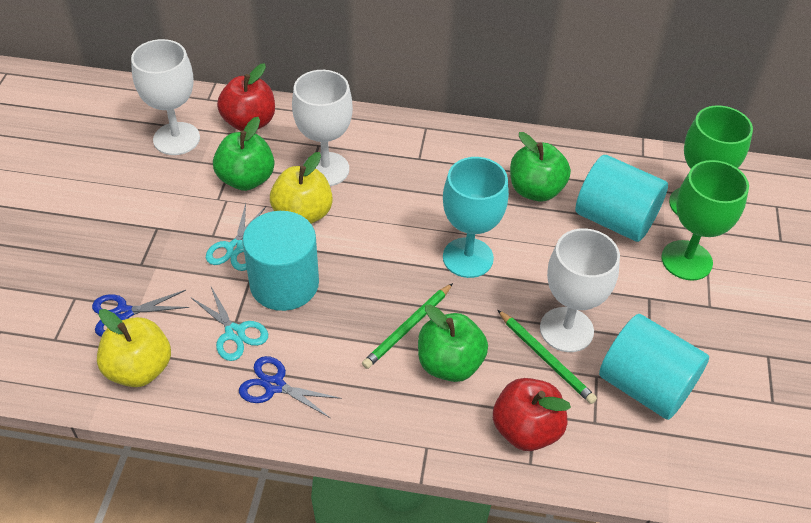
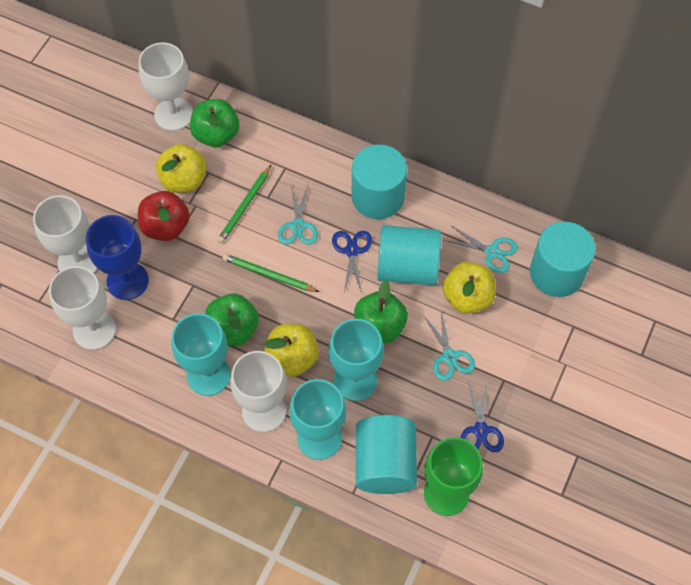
blue goblet: none = 0 -> [86,215,149,300] = 1
green goblet: [661,160,749,281] [669,105,753,216] = 2 -> [424,437,483,516] = 1
red apple: [217,63,275,131] [493,378,571,451] = 2 -> [138,191,189,241] = 1
turquoise cylinder: [242,211,319,311] [575,155,668,242] [599,314,709,420] = 3 -> [352,145,407,219] [356,415,417,494] [377,225,441,285] [530,222,596,297] = 4
turquoise goblet: [443,157,509,278] = 1 -> [172,313,230,396] [289,379,346,460] [328,319,384,401] = 3
turquoise scissors: [190,287,268,361] [206,204,266,271] = 2 -> [278,186,318,245] [423,311,475,381] [444,226,518,273] = 3
white goblet: [131,39,200,155] [292,70,353,186] [540,228,620,352] = 3 -> [33,195,97,273] [49,266,116,350] [139,43,193,131] [230,351,287,432] = 4
yellow apple: [97,309,171,387] [270,152,333,224] = 2 -> [156,144,207,193] [264,323,319,377] [442,262,496,314] = 3

